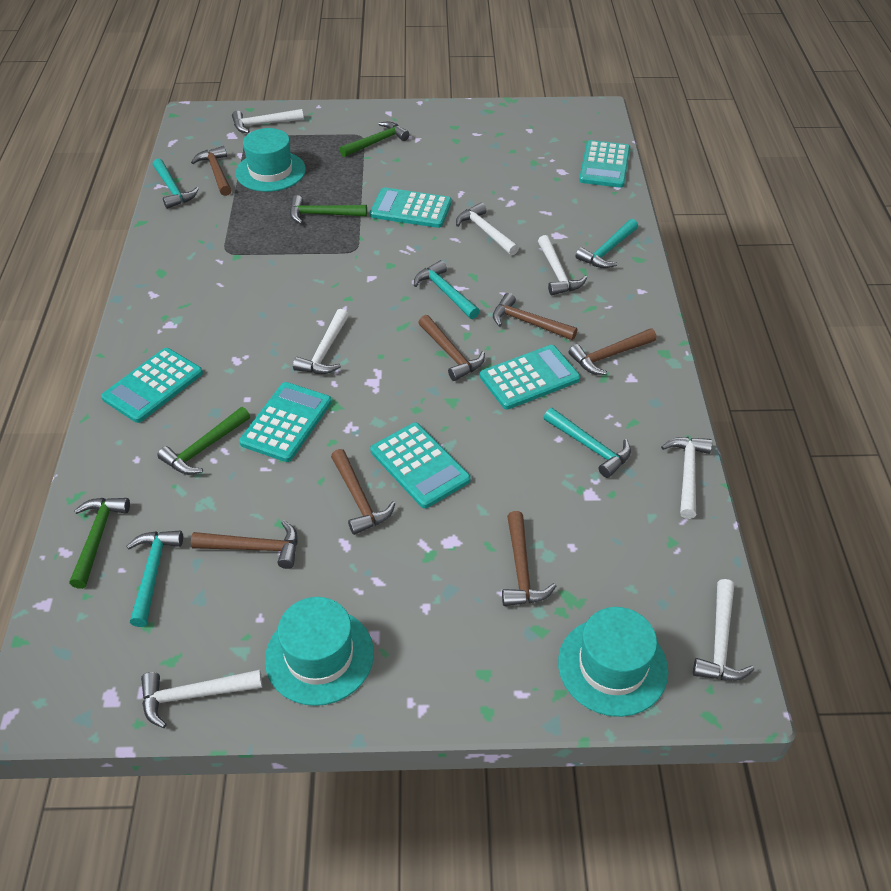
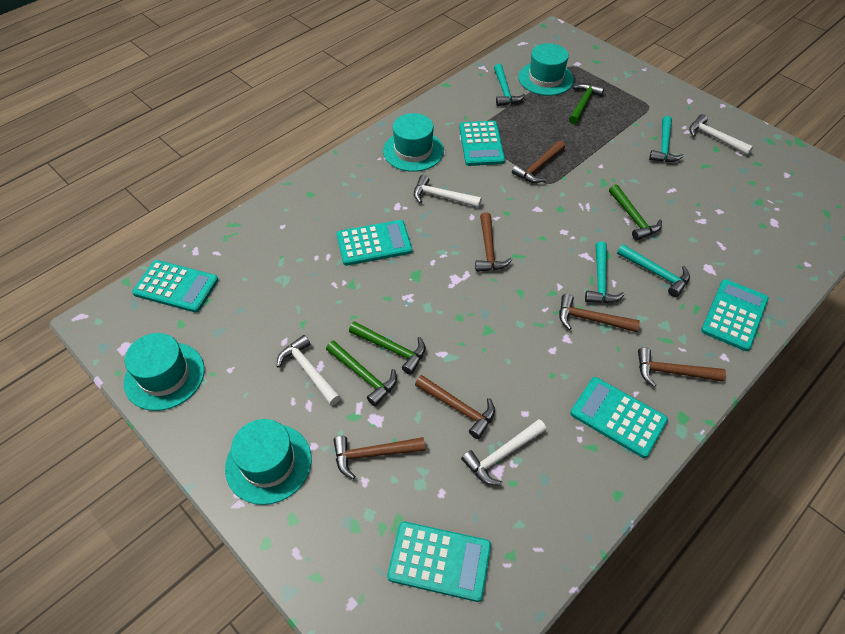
brown hammer: [191,146,231,196] [191,521,298,569] [331,449,395,535] [418,315,485,381] [493,293,577,340] [502,511,556,606] [569,328,657,375] = 7 -> [334,436,425,479] [415,375,495,439] [475,212,512,272] [512,140,565,183] [559,294,640,332] [638,347,726,387] = 6
turquoise hammer: [126,530,183,627] [153,158,199,209] [414,260,480,319] [544,408,631,478] [575,219,638,268] = 5 -> [494,64,525,106] [585,241,625,303] [617,244,690,297] [649,116,684,162] = 4
turquoise hat: [236,128,306,192] [265,597,374,706] [558,607,668,717] = 3 -> [124,333,205,411] [225,419,312,505] [383,113,444,172] [518,43,574,96] = 4
white hammer: [141,670,262,728] [232,109,304,134] [293,309,349,374] [456,203,519,255] [538,235,587,295] [661,437,712,519] [693,579,754,681] = 7 -> [276,335,341,405] [414,175,482,208] [461,419,546,485] [689,114,753,155] = 4

